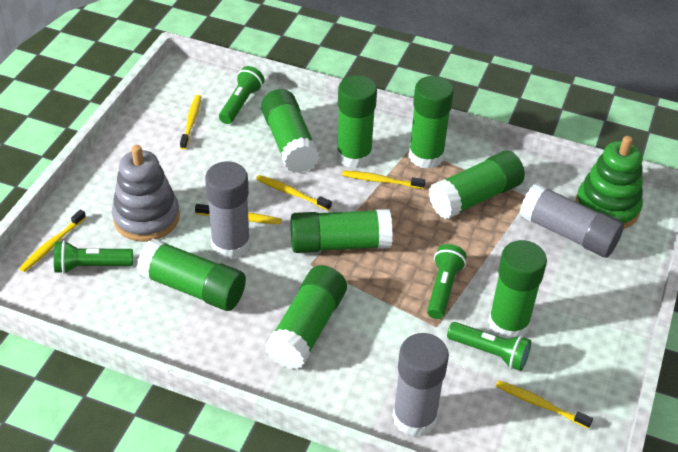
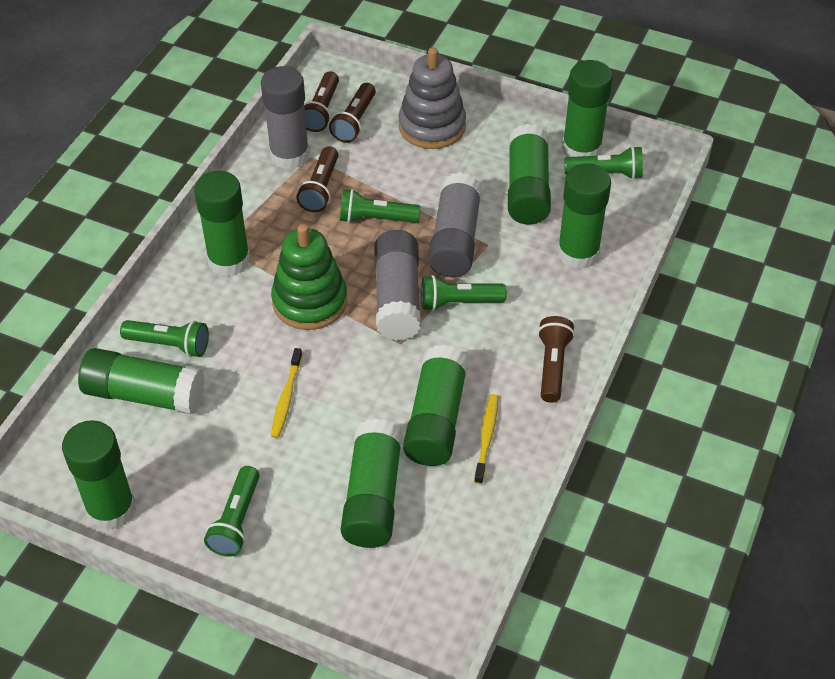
brown flashlight: none = 0 -> [296,146,338,212] [304,71,339,132] [329,83,376,143] [538,316,575,403] = 4
green flashlight: [54,241,133,274] [219,66,264,124] [427,244,467,319] [447,322,531,371] = 4 -> [120,320,209,357] [204,466,259,557] [340,189,421,223] [421,275,507,311] [565,146,643,179] = 5
yellow toothbrush: [19,210,86,272] [180,95,201,150] [195,204,281,224] [256,175,332,211] [342,171,425,189] [496,380,593,429] = 6 -> [271,348,302,438] [474,394,498,484] = 2

